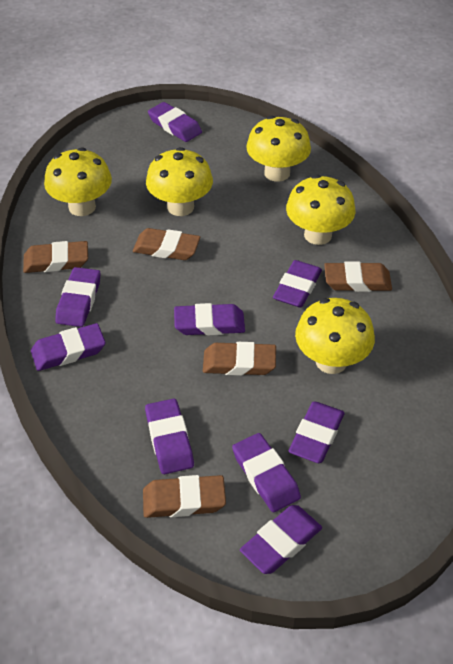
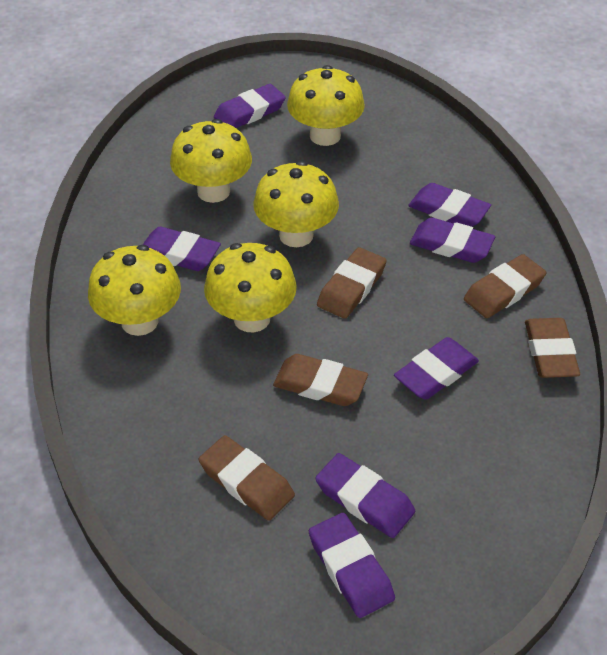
purple eraser: [31,323,106,371] [55,267,100,327] [145,398,194,474] [148,102,202,142] [174,303,245,335] [232,433,301,512] [240,505,322,574] [273,260,322,308] [289,402,344,463] = 9 -> [143,227,221,271] [214,84,286,128] [309,513,395,618] [315,453,415,538] [394,337,479,399] [408,183,491,227] [410,218,495,263] = 7

